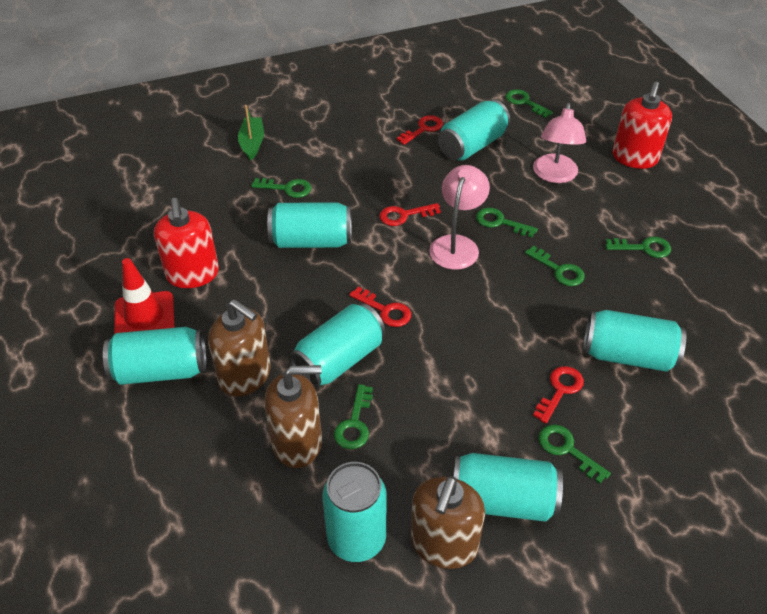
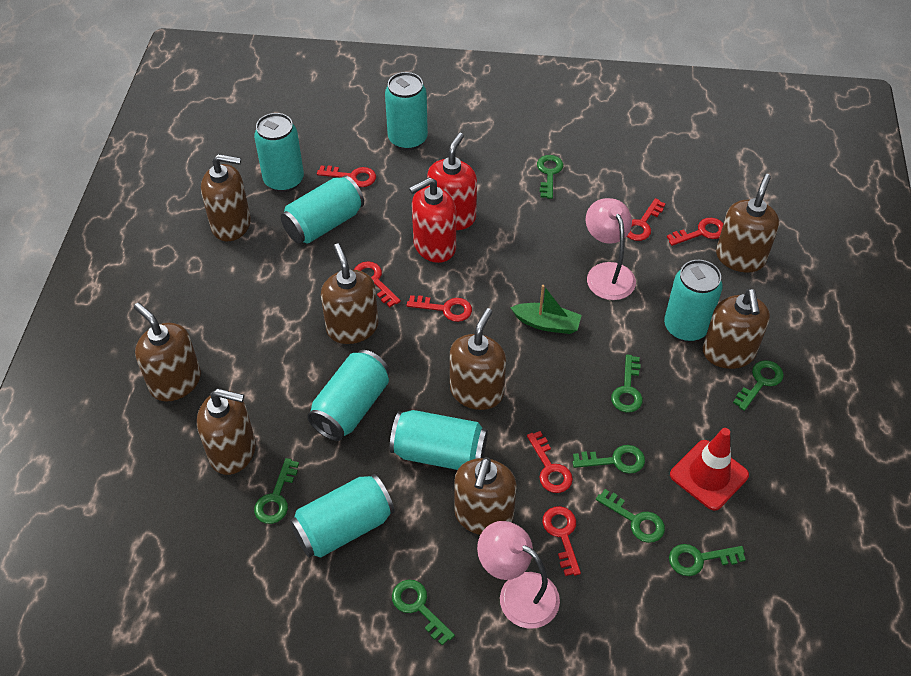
brown soap dispenser: [208,299,271,396] [264,365,322,468] [411,476,485,569] = 3 -> [134,303,201,402] [197,389,256,475] [201,154,251,241] [321,244,379,344] [450,308,506,410] [454,457,517,535] [703,289,770,369] [716,174,779,273] = 8
green key: [251,178,311,198] [334,384,373,449] [476,208,538,237] [505,89,553,118] [525,246,585,286] [538,424,611,484] [606,237,671,258] = 7 -> [254,458,299,524] [392,580,455,646] [537,155,563,199] [573,445,645,474] [596,489,665,543] [611,355,643,413] [669,544,746,576] [733,360,784,411] = 8
red key: [349,287,411,327] [379,203,441,226] [397,115,443,145] [533,366,584,423] = 4 -> [317,165,376,187] [354,262,401,307] [407,295,472,322] [527,431,573,493] [542,506,581,576] [627,198,665,241] [667,218,724,246] = 7

